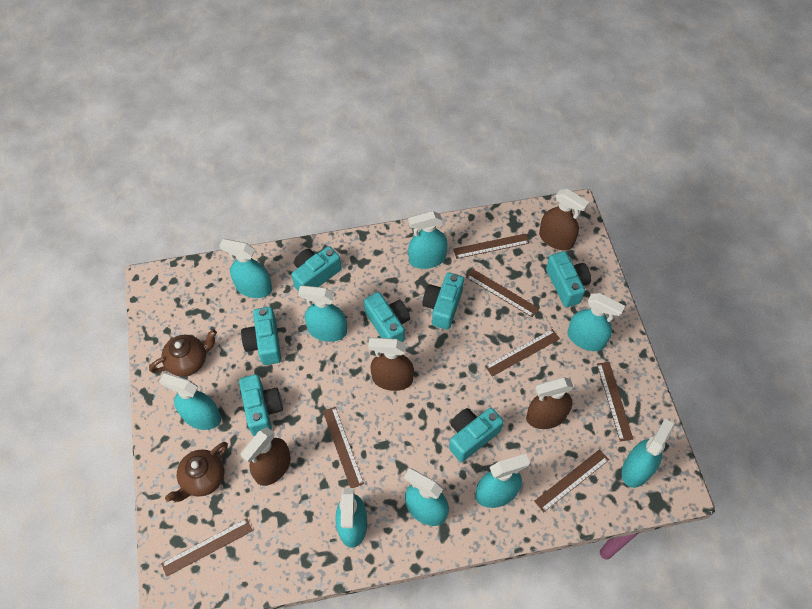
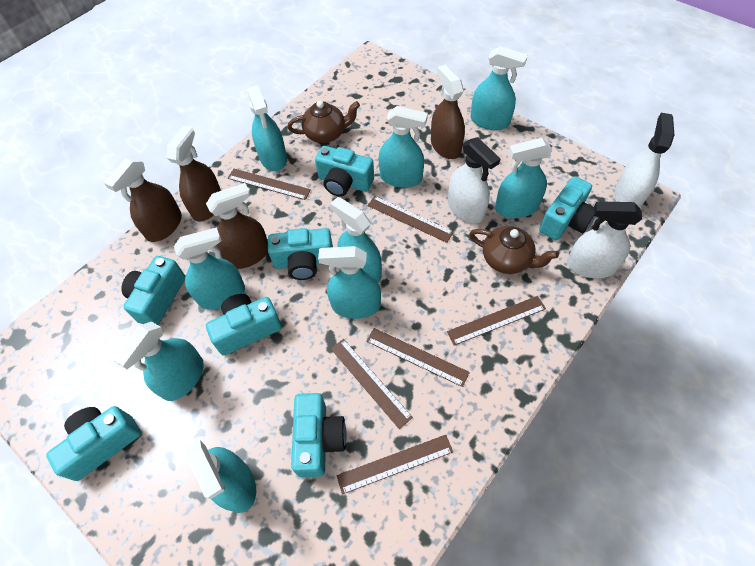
brown ruler: [161,518,253,577] [323,407,364,488] [453,233,529,259] [466,269,539,317] [485,329,560,377] [534,449,609,512] [597,362,633,442] = 7 -> [228,169,311,200] [331,339,413,429] [337,435,453,495] [366,328,470,387] [367,196,454,243] [447,296,546,346] = 6
white spray bottle: none = 0 -> [448,137,500,223] [567,201,642,278] [614,113,674,208] = 3

